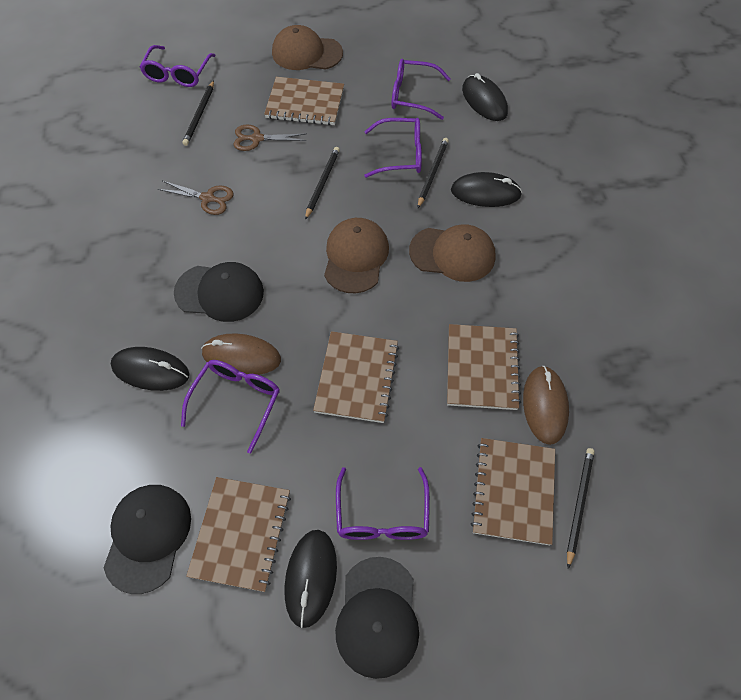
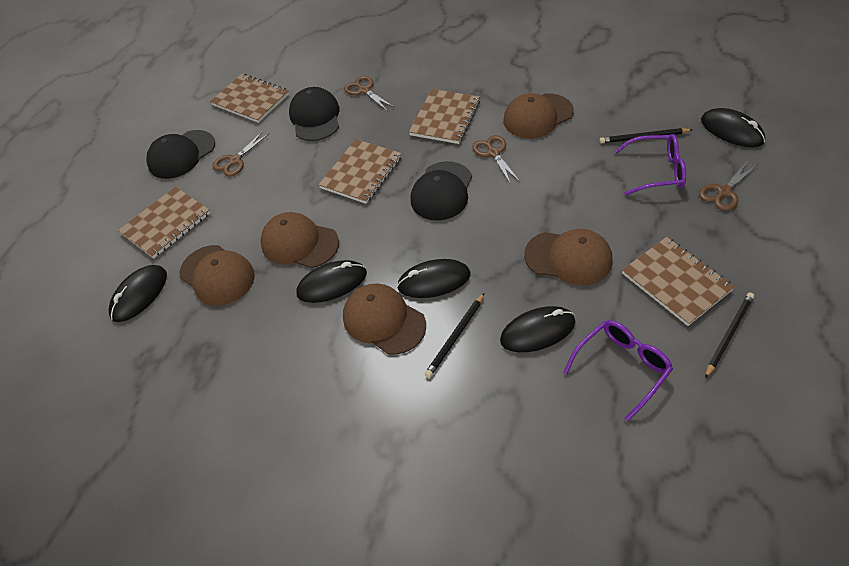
black mouse: [111,347,189,391] [284,530,337,628] [451,172,522,207] [462,73,508,121] = 4 -> [108,265,167,322] [296,260,367,303] [397,259,470,298] [500,306,576,352] [701,108,765,147] = 5
black pencil: [182,80,214,146] [305,147,340,220] [418,138,449,208] [567,448,595,569] = 4 -> [424,293,484,378] [599,128,692,143] [705,292,754,378] = 3
brown cap: [272,25,343,70] [324,218,389,293] [409,224,496,282] = 3 -> [180,245,255,306] [260,212,339,268] [343,283,426,355] [503,93,574,138] [524,229,613,286] = 5
brown mouse: [201,333,281,375] [523,366,569,445] = 2 -> none = 0
brown scissors: [158,181,234,215] [233,124,306,151] = 2 -> [213,131,270,176] [344,76,395,111] [473,135,520,185] [699,161,757,211] = 4
purple glasses: [140,45,216,87] [181,360,280,453] [336,467,430,540] [364,118,422,178] [391,59,451,120] = 5 -> [563,320,673,421] [615,134,686,196] = 2

